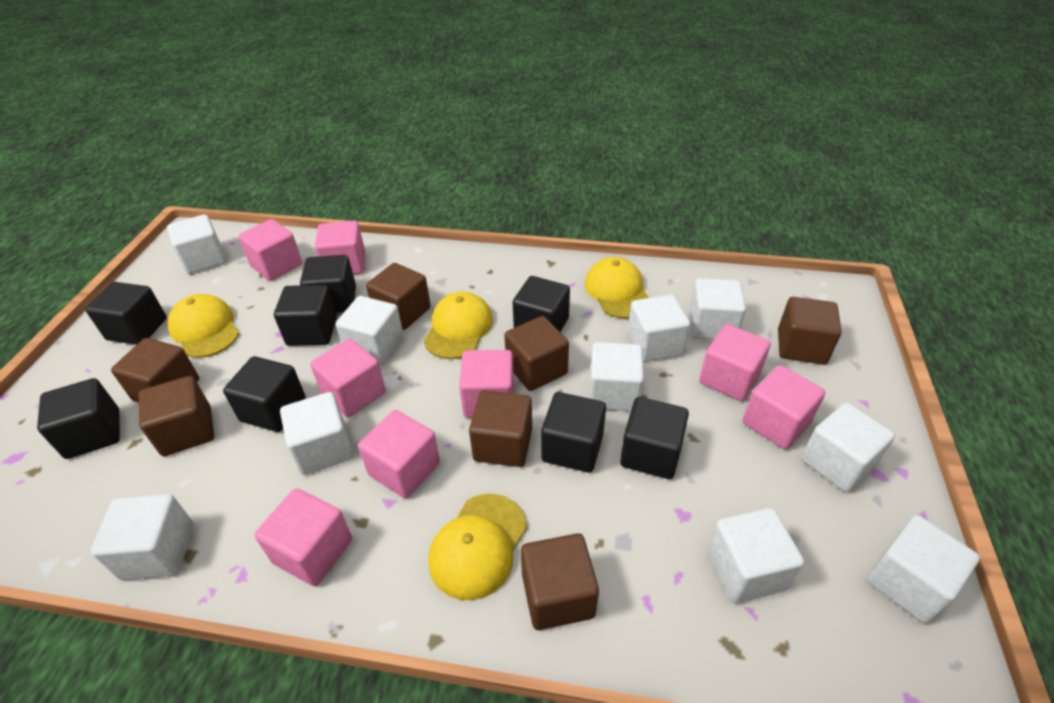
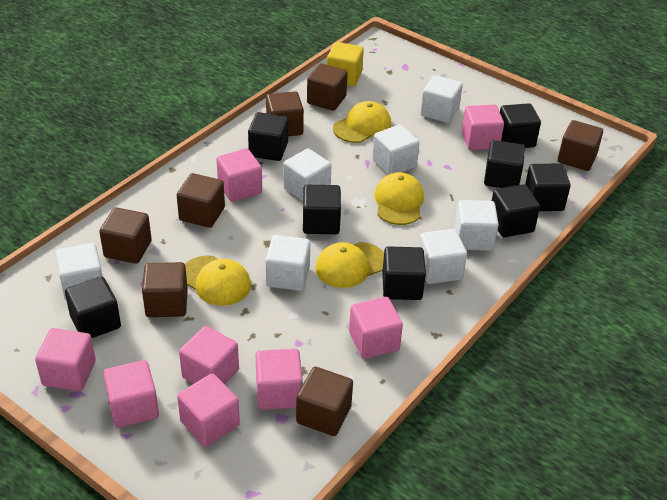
white cube: [91,494,194,580] [167,214,227,274] [280,392,353,475] [336,296,404,364] [589,342,644,411] [628,294,690,362] [689,278,746,340] [707,508,804,603] [801,403,895,492] [866,515,980,623] = 10 -> [55,243,103,301] [265,235,310,291] [283,148,332,201] [372,125,420,175] [419,229,467,284] [420,75,463,123] [455,200,499,251] = 7
yellow cube: none = 0 -> [327,42,364,86] = 1

